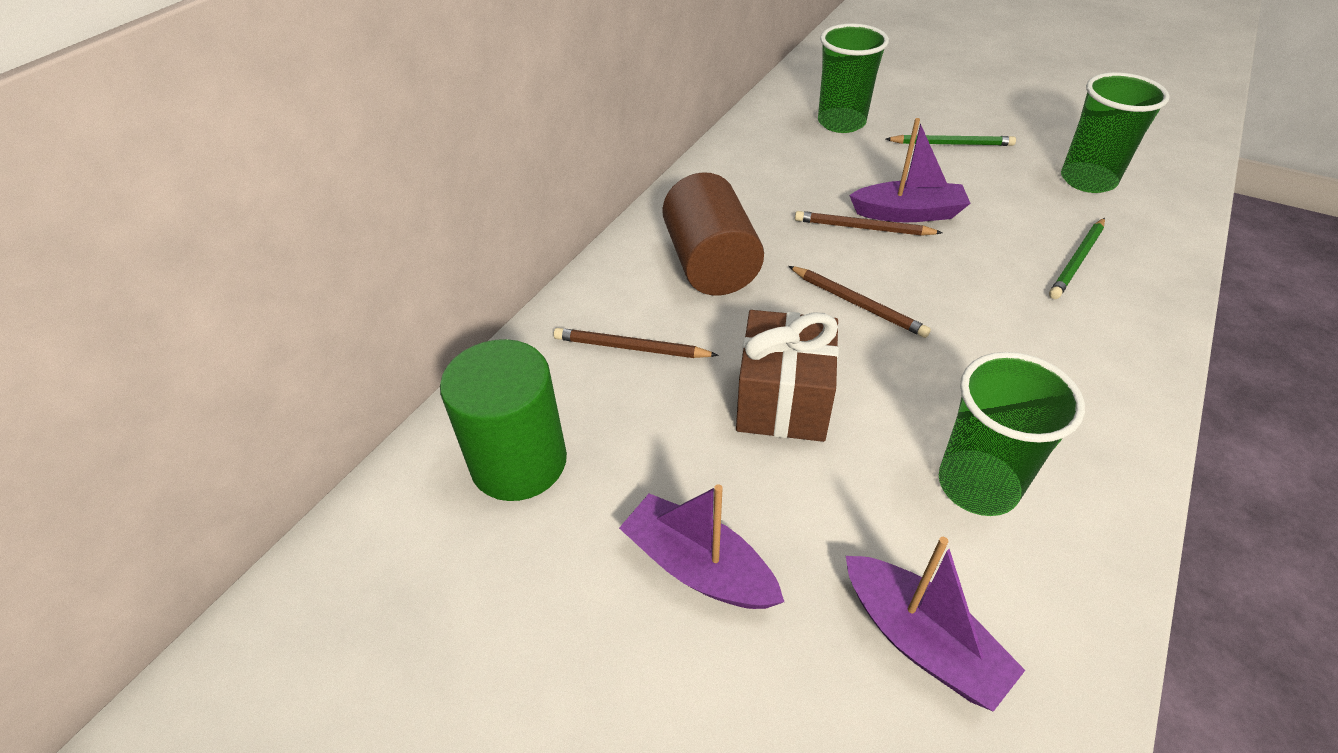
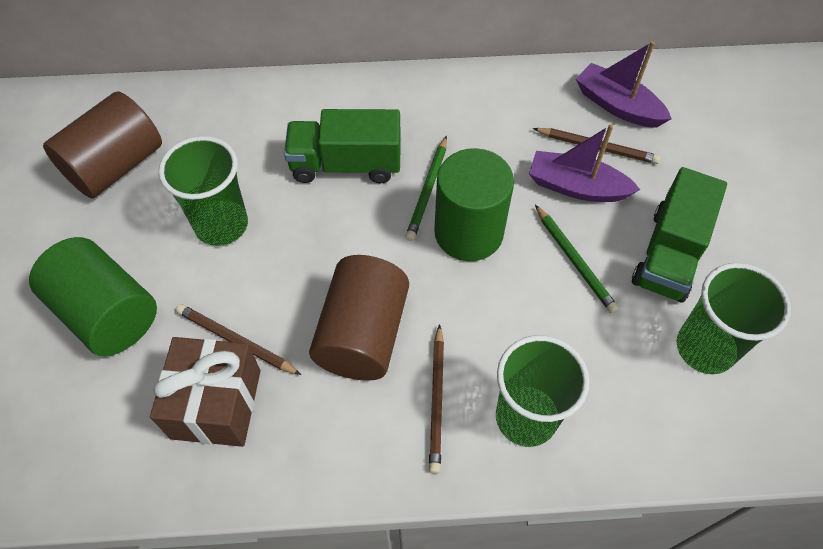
brown cylinder: [662,172,764,295] = 1 -> [43,91,162,199] [309,255,409,381] = 2
green cylinder: [440,339,567,501] = 1 -> [29,237,157,356] [434,148,514,261] = 2
green truck: none = 0 -> [284,109,401,183] [632,167,727,302] = 2
purple boat: [619,484,784,609] [846,537,1025,712] [849,118,971,222] = 3 -> [529,124,640,202] [576,41,672,128] = 2

